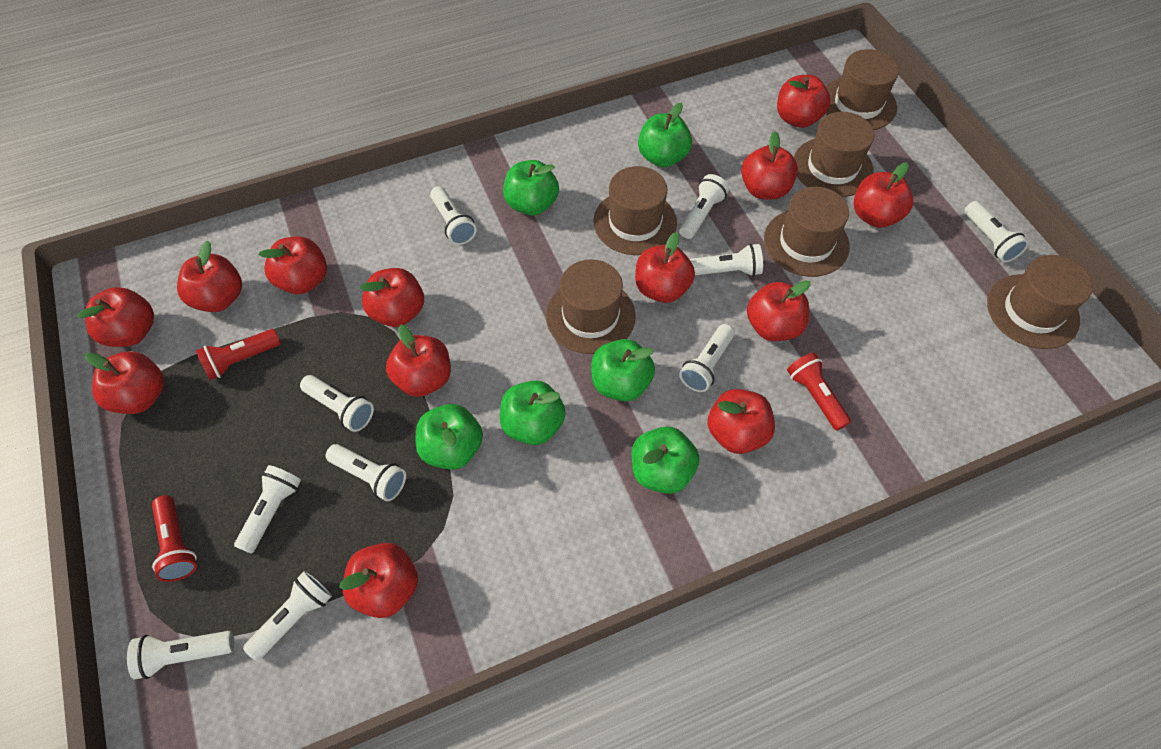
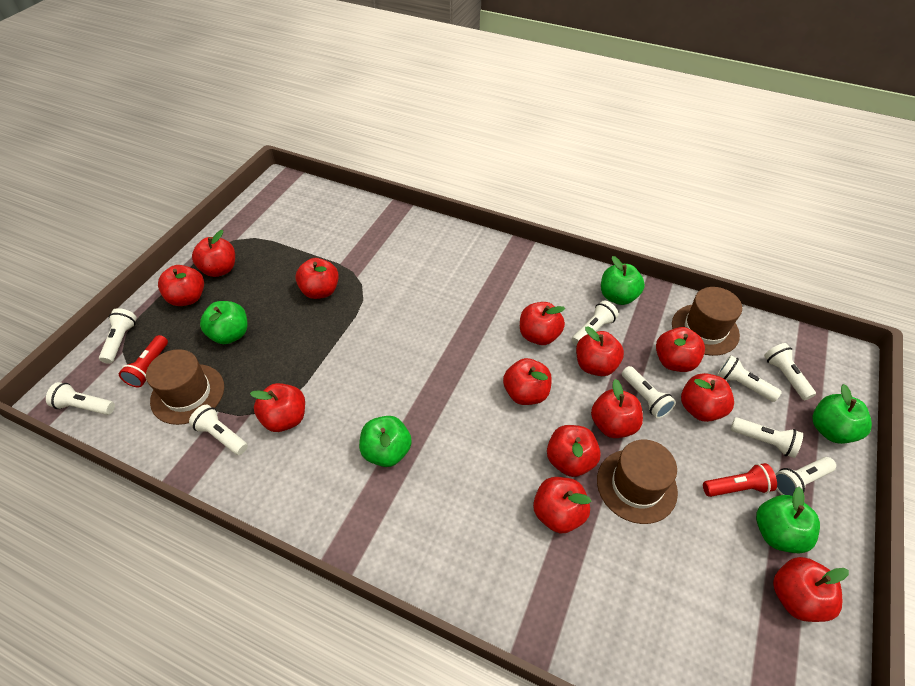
brown hat: [546,259,636,354] [593,166,677,255] [764,187,850,277] [794,112,874,197] [826,49,899,130] [987,255,1093,349] = 6 -> [146,349,224,425] [597,439,678,524] [672,287,742,356] = 3
green apple: [416,404,483,470] [500,380,566,445] [503,160,559,215] [591,339,655,402] [631,426,699,494] [638,102,692,167] = 6 -> [200,301,248,344] [359,416,412,467] [601,256,645,305] [756,487,820,553] [813,384,872,444] = 5
red flashlight: [152,495,197,582] [196,329,281,380] [787,352,851,431] = 3 -> [119,335,168,388] [703,463,777,497] = 2
white flashlight: [127,631,234,680] [234,465,301,554] [243,571,332,661] [300,375,374,432] [326,444,406,501] [430,186,476,245] [679,174,729,239] [679,324,735,392] [690,244,763,276] [964,201,1029,263] = 10 -> [46,382,115,415] [99,308,137,364] [189,405,248,455] [572,301,619,346] [622,366,676,419] [717,355,782,402] [731,417,803,458] [764,343,816,400] [775,457,836,496] = 9

